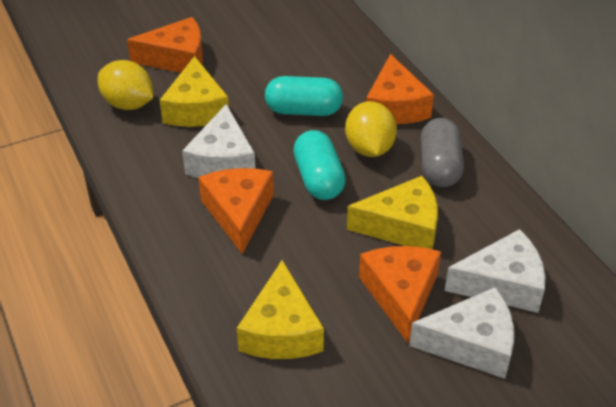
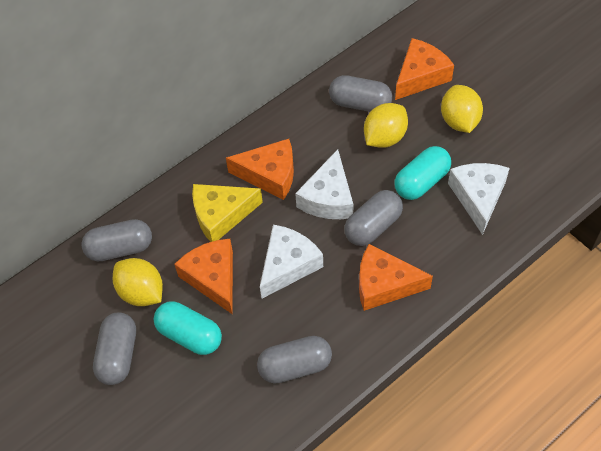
grey capsule: [421,118,464,187] = 1 -> [81,219,152,261] [93,312,136,385] [257,336,332,384] [329,75,393,112] [344,190,403,246] = 5
yellow cheese: [160,56,229,127] [237,260,324,359] [347,176,438,249] = 3 -> [192,184,263,242] = 1
yellow lemon: [98,60,153,110] [345,101,397,157] = 2 -> [113,258,163,306] [364,103,408,148] [441,85,483,133] = 3

